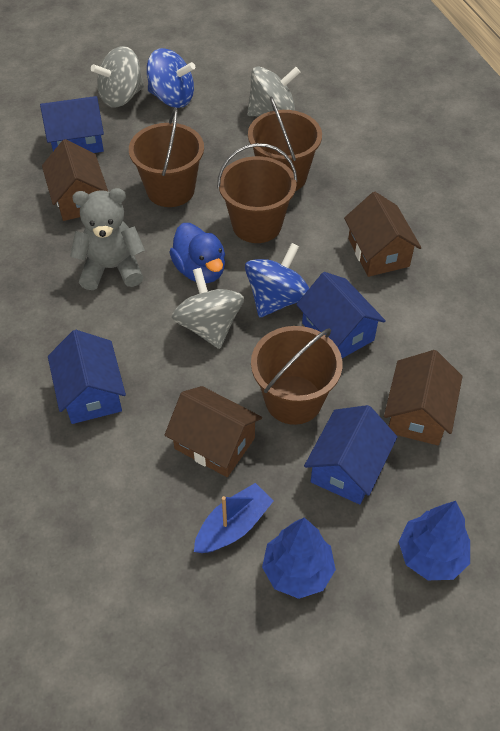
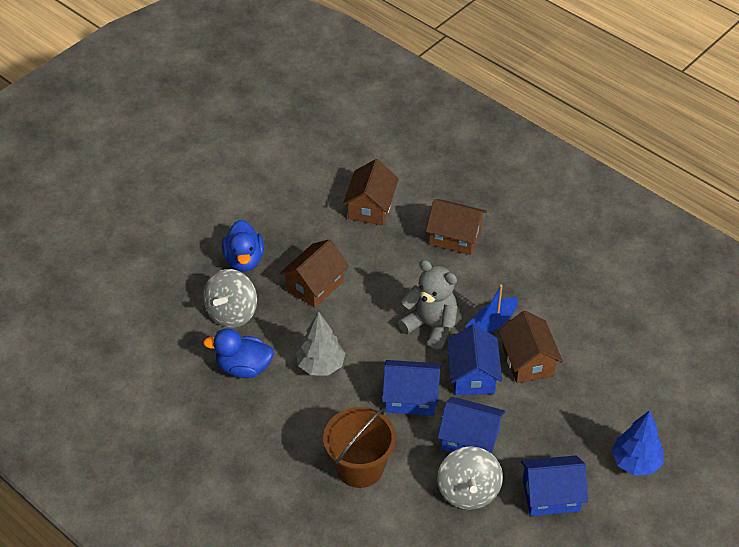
blue duck: [170,223,225,283] = 1 -> [203,328,274,378] [222,220,264,272] = 2
blue spinning top: [147,48,195,108] [245,243,309,318] = 2 -> none = 0
blue tree: [262,517,336,599] [398,501,470,580] = 2 -> [612,410,664,475] = 1
brown bucket: [129,108,204,207] [217,143,297,243] [248,96,322,191] [251,326,342,425] = 4 -> [323,407,396,488] = 1
grey spinning top: [91,46,144,107] [172,268,244,349] [247,66,300,116] = 3 -> [203,269,257,328] [437,446,503,510] = 2
grey tree: none = 0 -> [296,311,345,376] = 1

